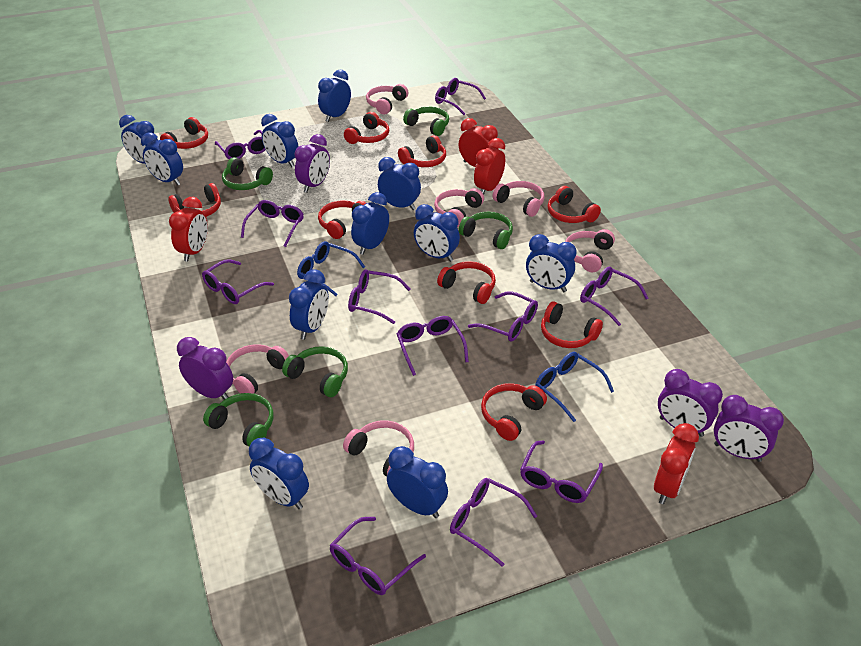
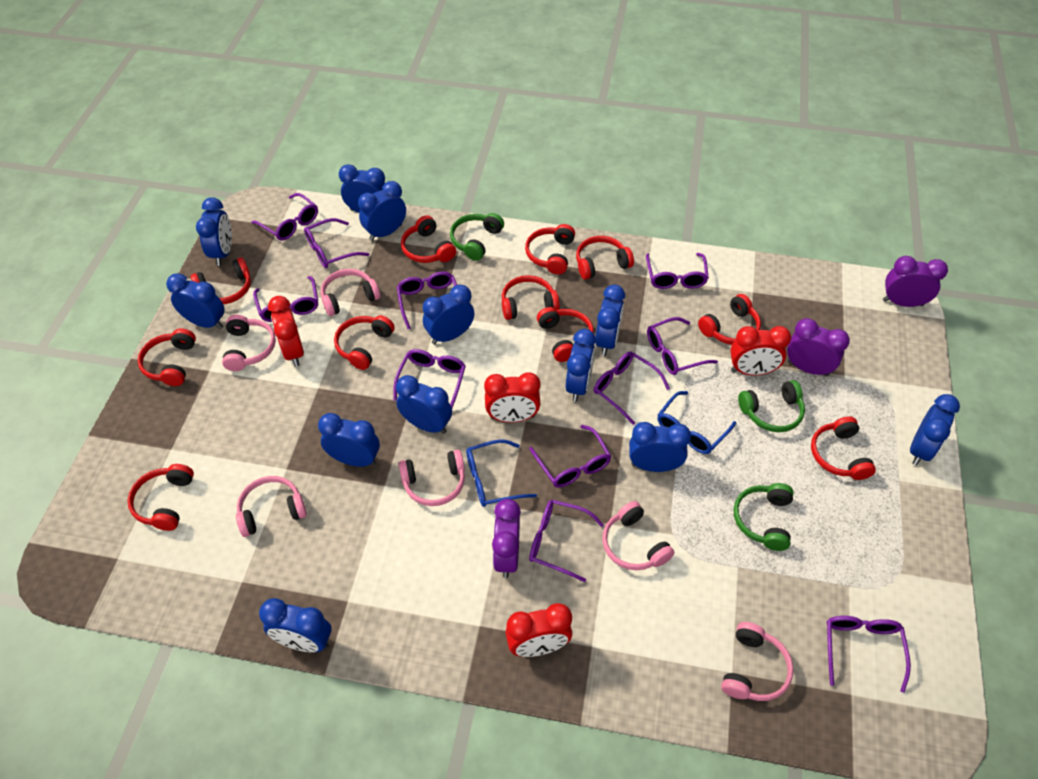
blue clock: [119,115,158,164] [141,132,183,185] [249,437,309,509] [261,114,299,167] [289,269,329,340] [318,70,351,122] [351,192,389,255] [378,157,421,210] [387,446,448,518] [414,204,460,262] [526,234,577,292] = 11 -> [166,273,224,329] [196,197,232,266] [259,598,332,652] [318,413,380,467] [339,164,385,213] [358,181,406,241] [396,375,452,434] [423,285,474,344] [566,329,596,402] [596,285,625,356] [629,422,691,472] [910,394,960,465] = 12
green headphones: [203,393,273,446] [222,157,273,190] [282,346,348,397] [403,107,449,136] [459,212,513,249] = 5 -> [450,213,504,261] [734,483,794,551] [738,380,805,432] = 3
purple clock: [177,337,233,400] [294,134,330,193] [658,369,723,437] [714,395,784,462] = 4 -> [492,499,521,578] [787,318,850,377] [883,256,948,307] = 3
red headphones: [160,117,208,149] [168,183,221,217] [318,201,366,239] [344,112,389,144] [398,135,446,167] [437,261,496,304] [481,383,547,441] [541,301,603,348] [548,186,601,223] = 9 -> [127,464,194,531] [137,328,196,386] [191,257,251,304] [334,315,395,370] [401,215,456,263] [502,275,560,320] [525,224,575,275] [537,307,594,362] [576,236,634,280] [698,294,761,345] [811,416,876,480] = 11

